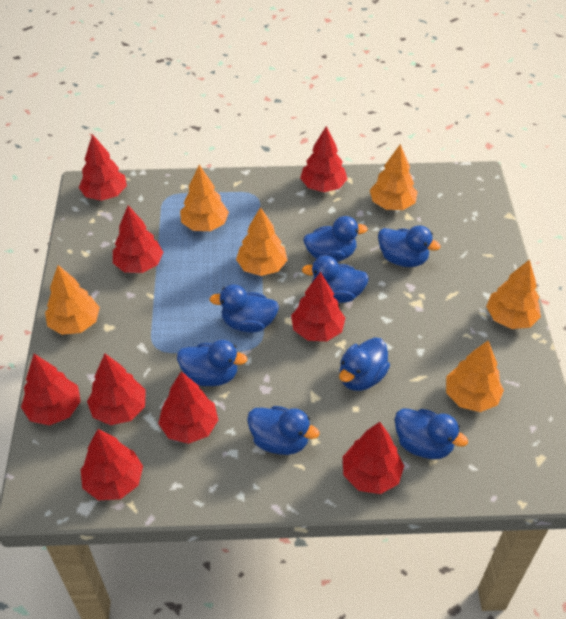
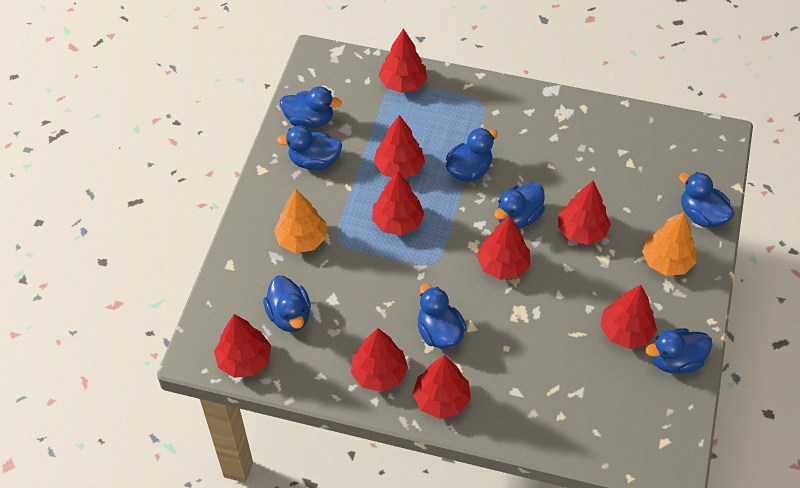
orange tree: [45,265,100,335] [180,165,229,231] [236,207,287,276] [370,144,418,210] [446,341,504,412] [486,259,541,329] = 6 -> [274,189,327,253] [642,212,696,276] = 2

